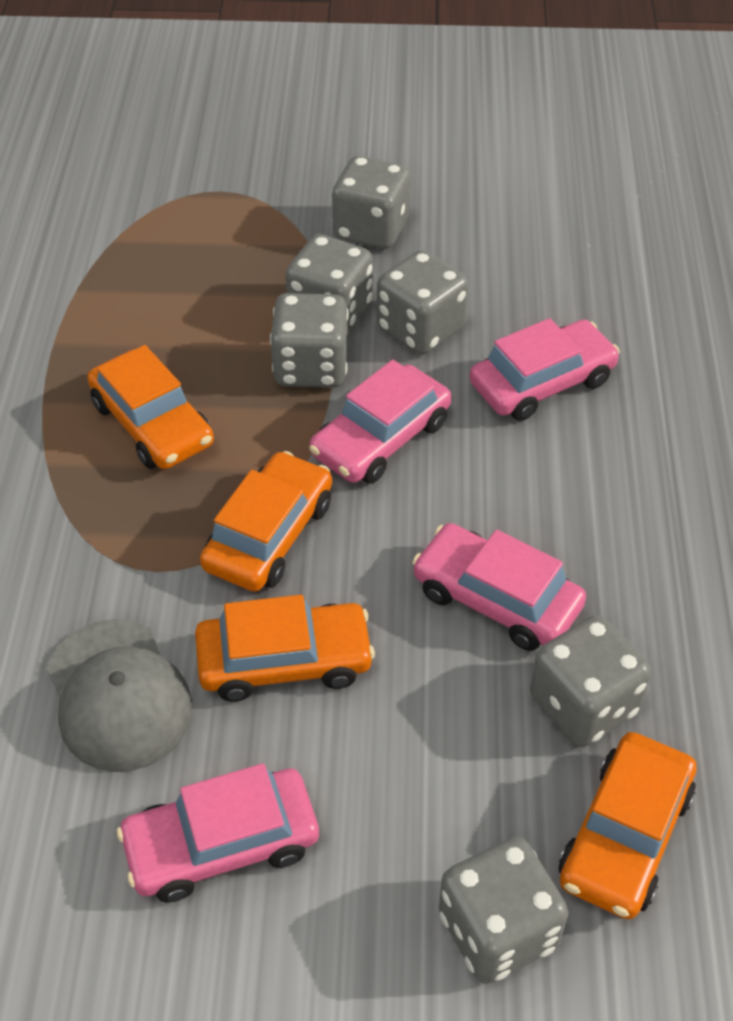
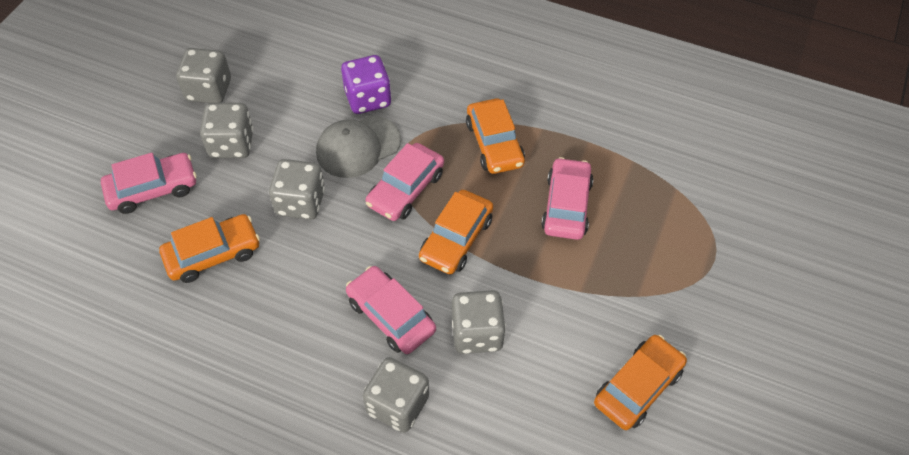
grey dice: [270,293,349,388] [286,234,373,331] [332,156,411,249] [377,250,469,355] [439,837,568,984] [530,615,651,747] = 6 -> [176,48,231,103] [200,103,254,158] [269,159,325,220] [362,357,429,433] [452,290,506,354] = 5
purple dice: none = 0 -> [341,55,391,114] = 1

